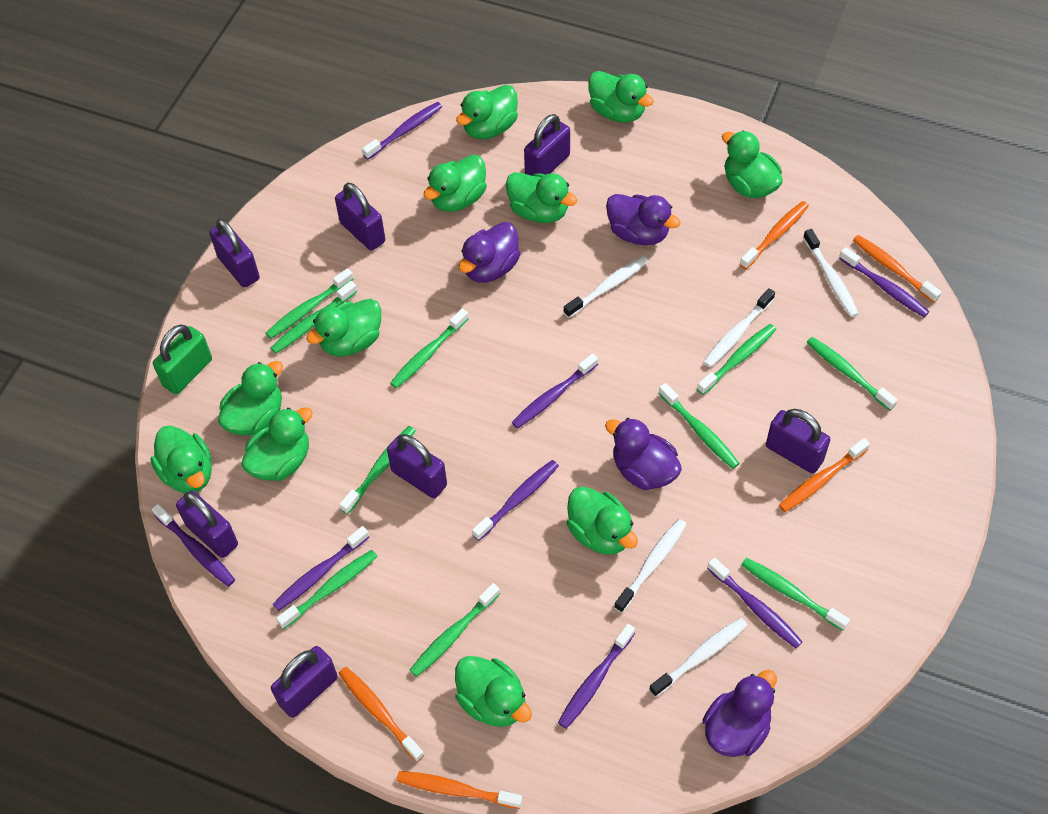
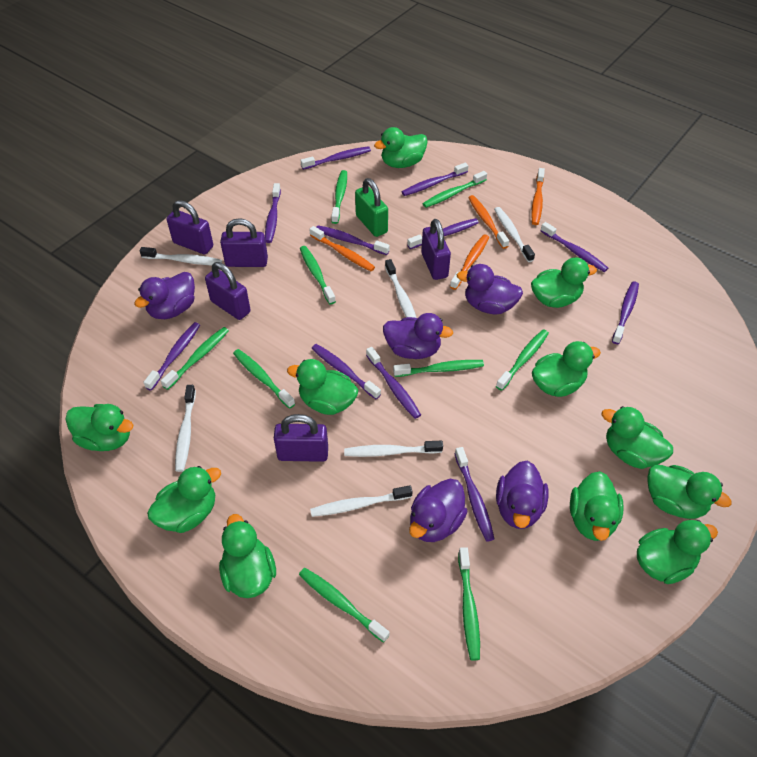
green toothbrush: [266,268,354,339] [271,281,357,354] [276,550,378,629] [339,426,416,514] [390,308,469,388] [410,583,500,677] [659,383,739,469] [697,324,776,395] [741,558,850,631] [807,337,897,410] = 10 -> [161,327,229,390] [233,349,295,409] [299,568,390,643] [300,246,336,305] [331,170,347,224] [393,360,484,377] [423,171,487,208] [458,547,480,661] [496,329,549,391] = 9
orange toothbrush: [338,667,424,762] [397,771,522,809] [740,201,809,269] [779,438,870,512] [853,235,942,303] = 5 -> [309,226,375,271] [450,234,489,290] [468,195,509,249] [531,168,545,225] = 4
purple duck: [459,222,521,283] [605,418,682,490] [606,194,680,245] [702,670,777,757] = 4 -> [134,272,195,319] [383,313,453,359] [409,479,468,542] [457,264,523,314] [496,461,549,529] = 5
purple padlock: [176,491,238,558] [209,218,260,288] [271,646,338,718] [335,183,385,251] [387,434,447,498] [524,114,570,176] [766,409,831,473] = 7 -> [167,200,213,254] [205,262,250,320] [220,218,268,267] [274,414,328,462] [421,219,451,280] = 5
purple toothbrush: [152,504,235,587] [273,526,369,611] [362,102,442,160] [472,460,559,541] [512,354,598,429] [558,624,635,729] [707,558,803,648] [839,247,929,317] = 8 -> [143,322,200,391] [265,183,281,243] [300,146,371,170] [312,344,381,399] [316,225,390,255] [366,347,421,419] [402,163,469,196] [407,218,479,249] [455,447,494,542] [540,222,608,272] [612,281,639,344] = 11
white toothbrush: [564,256,648,318] [614,519,687,613] [649,618,747,697] [703,288,775,367] [803,229,859,317] = 5 -> [140,247,222,265] [175,385,196,472] [310,485,413,517] [344,441,443,457] [385,259,416,318] [494,207,535,262] = 6

